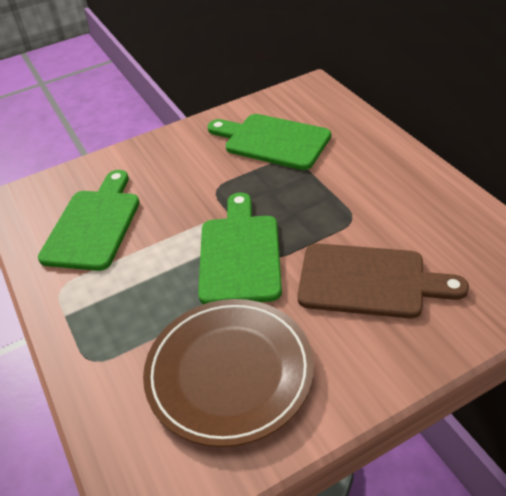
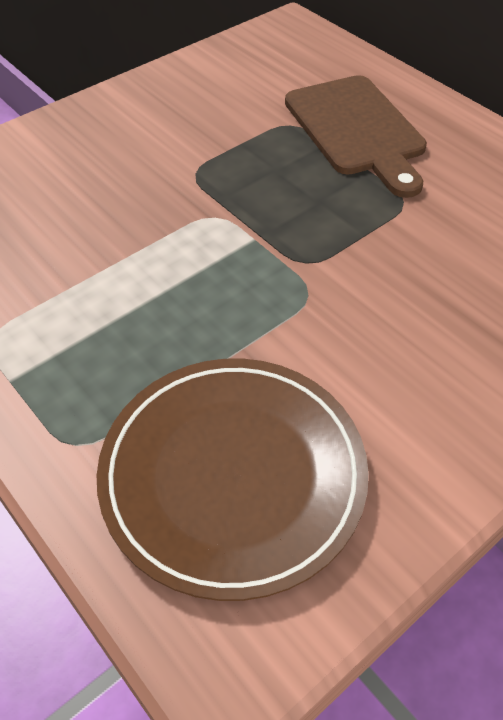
green cutting board: [38,170,140,271] [198,193,282,304] [208,114,331,170] = 3 -> none = 0

